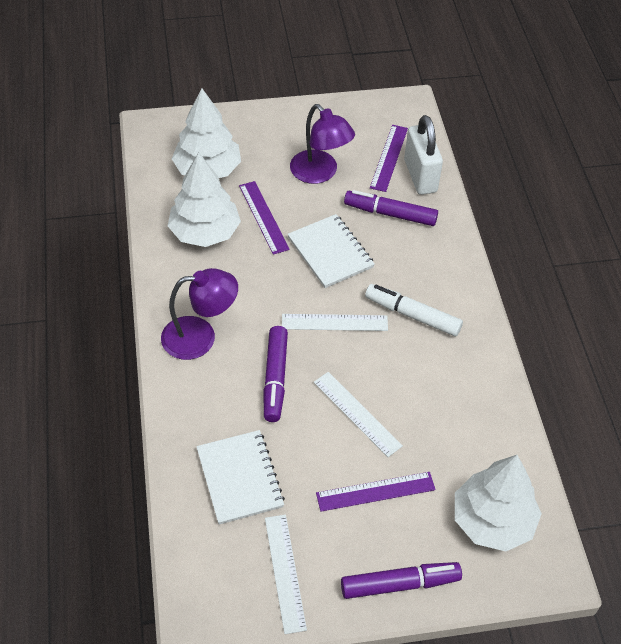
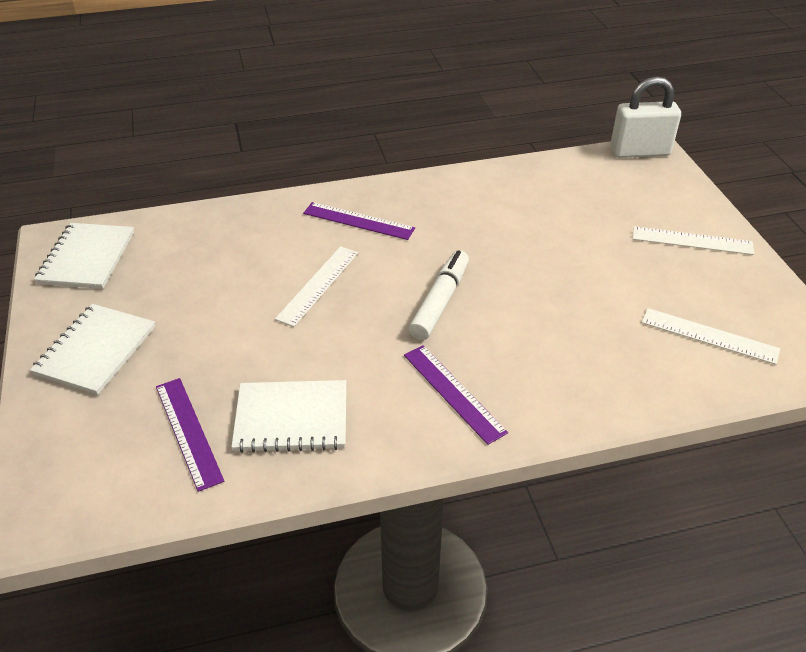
purple lamp: [161,268,238,360] [290,104,355,184] = 2 -> none = 0
purple marker: [263,326,288,422] [341,562,462,599] [344,190,438,226] = 3 -> none = 0
white notebook: [196,430,285,525] [287,214,375,288] = 2 -> [30,304,155,395] [34,223,134,289] [231,380,346,453] = 3
white tree: [168,152,241,247] [172,88,241,178] [455,455,542,551] = 3 -> none = 0

